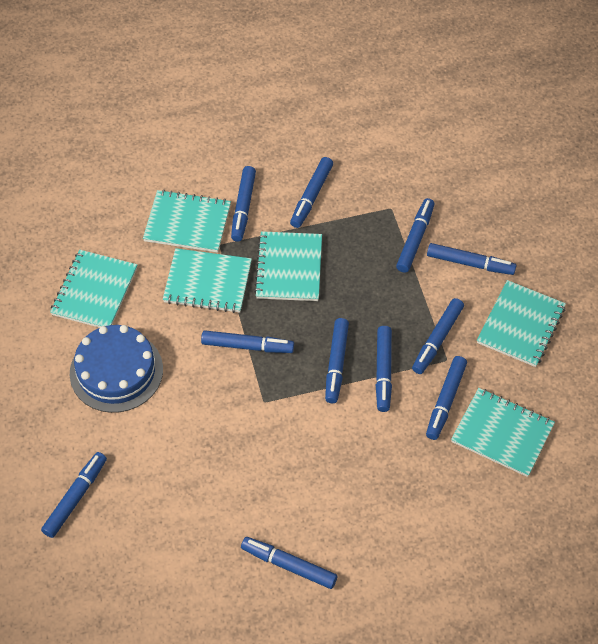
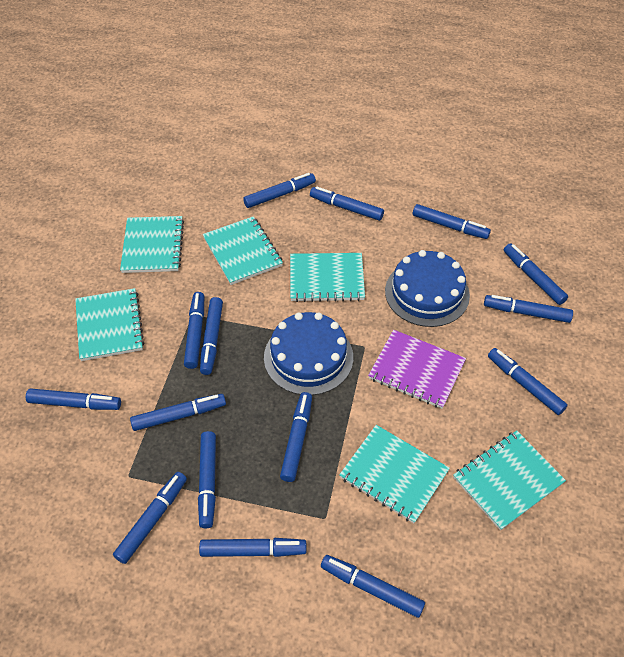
blue cake: [70,325,163,413] = 1 -> [264,312,353,395] [385,250,470,327] = 2
blue marker: [41,452,107,538] [201,330,294,353] [231,166,256,241] [241,537,337,589] [290,157,333,228] [325,318,349,403] [376,326,392,412] [396,198,435,273] [412,298,464,374] [426,356,467,440] [427,243,517,275] = 11 -> [26,389,121,410] [113,472,187,564] [130,394,226,431] [184,292,204,369] [198,431,216,528] [199,538,306,557] [200,297,223,375] [243,173,316,208] [280,392,312,482] [310,187,384,221] [321,555,425,618] [413,204,491,239] [484,295,573,323] [488,348,568,415] [504,243,568,305] = 15
purple notebook: none = 0 -> [368,330,466,409] = 1

